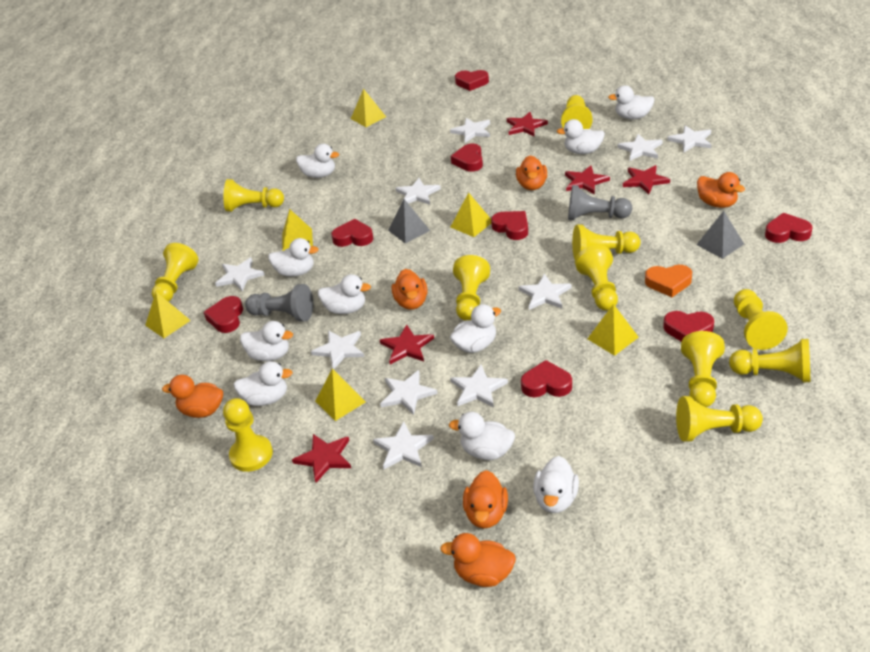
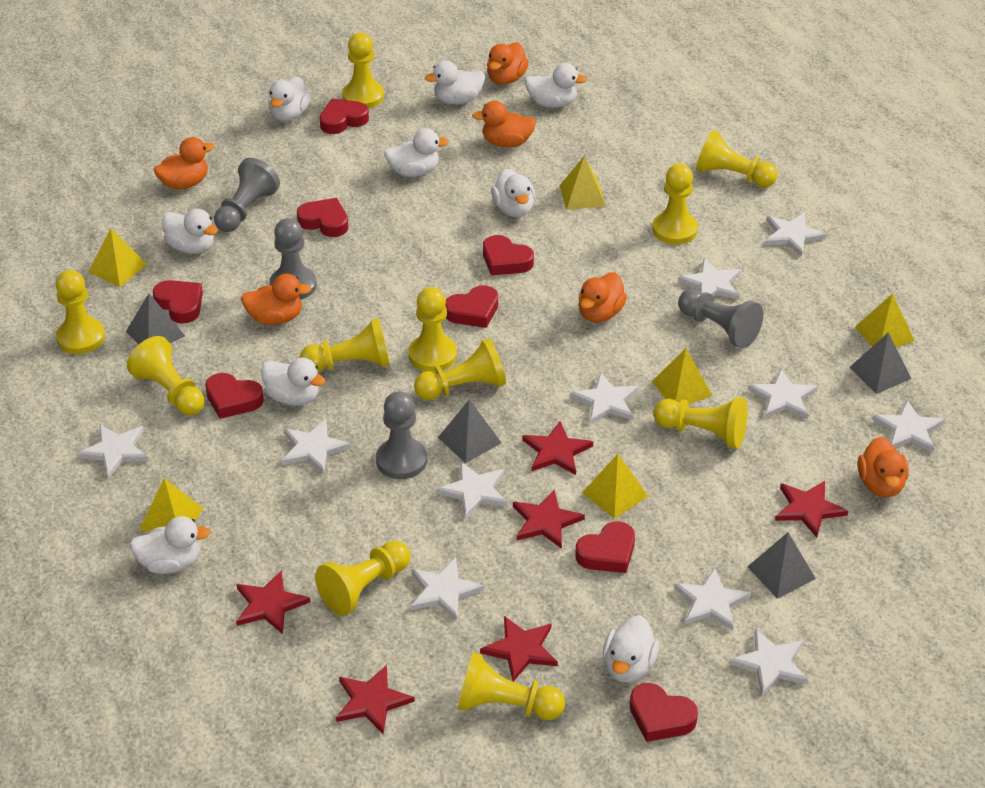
grey pawn: [245,284,313,322] [568,185,632,220] = 2 -> [214,158,280,232] [270,218,317,300] [376,391,427,479] [678,289,763,348] = 4
grey pyramid: [388,199,430,244] [696,211,744,259] = 2 -> [126,293,185,345] [438,400,502,463] [748,532,816,599] [849,333,912,394] = 4
orange heart: [645,265,692,297] = 1 -> none = 0
red star: [292,434,351,483] [380,325,434,364] [507,112,548,137] [565,165,610,195] [623,165,670,194] = 5 -> [236,570,310,634] [336,665,415,734] [480,616,558,682] [513,490,585,549] [522,421,593,475] [775,481,848,538] = 6
white duck: [234,361,293,406] [240,321,293,361] [268,238,319,277] [296,144,339,178] [318,274,371,314] [449,412,515,460] [450,304,501,353] [533,456,579,513] [557,119,605,154] [608,85,655,119] = 10 -> [130,516,210,574] [162,209,218,254] [261,358,326,406] [268,76,311,121] [384,128,449,177] [425,60,485,104] [491,169,535,217] [525,63,587,108] [603,615,659,683] = 9
white star: [215,257,265,291] [311,330,364,370] [373,421,434,469] [380,370,438,415] [395,178,441,205] [450,118,490,143] [450,365,508,407] [519,274,571,310] [617,134,663,161] [667,125,711,152] = 10 -> [77,424,149,478] [282,419,351,474] [411,558,484,621] [436,462,507,519] [570,372,639,424] [674,568,751,630] [678,259,741,300] [729,629,808,696] [748,369,818,419] [765,212,827,257] [873,400,945,453] = 11

